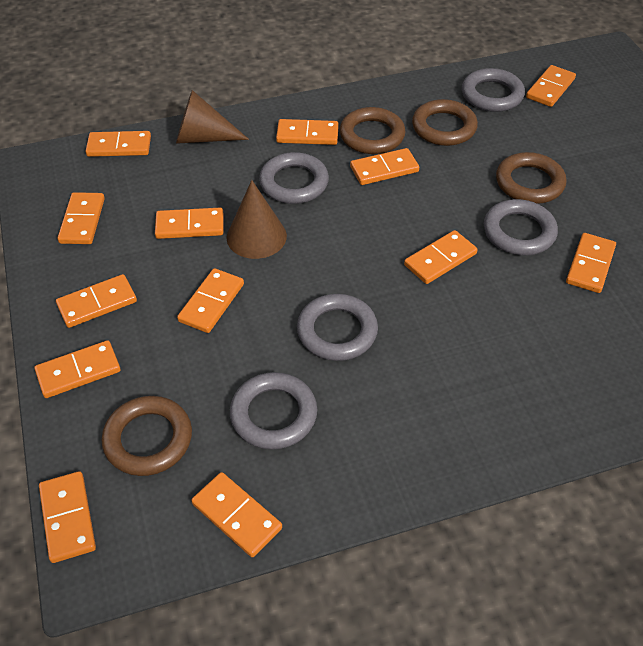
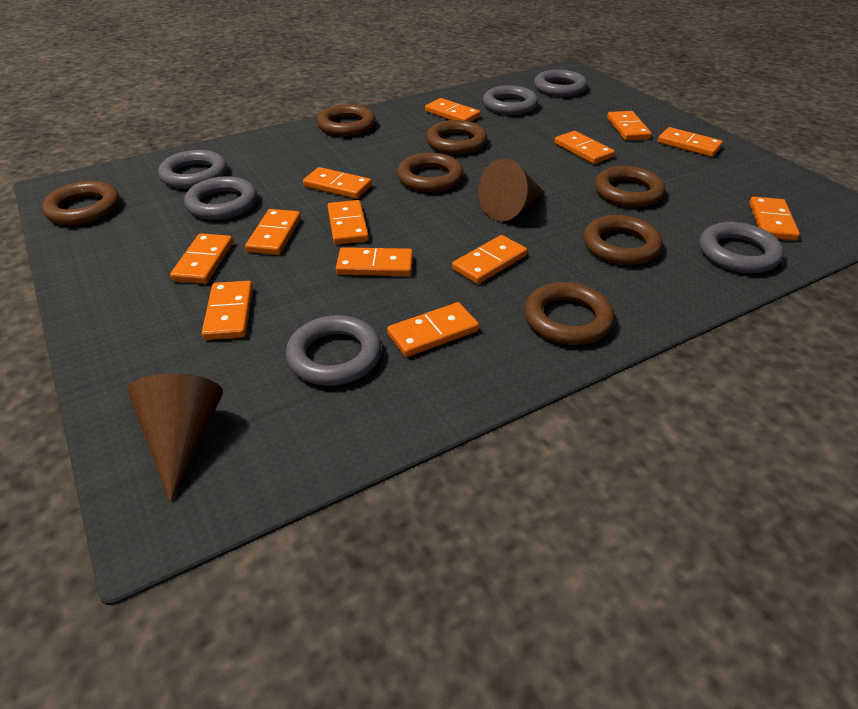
brown ring: [102,396,192,476] [340,107,405,154] [412,99,478,146] [496,152,567,204] = 4 -> [42,181,120,225] [317,104,376,136] [397,153,464,192] [426,120,487,154] [524,282,615,345] [583,215,663,265] [595,166,665,208] = 7
grey ring: [230,372,317,450] [259,152,329,204] [297,294,378,361] [462,68,525,112] [484,199,558,255] = 5 -> [158,150,227,189] [184,176,257,220] [286,315,382,386] [483,86,538,115] [534,70,587,97] [699,222,783,273] = 6

